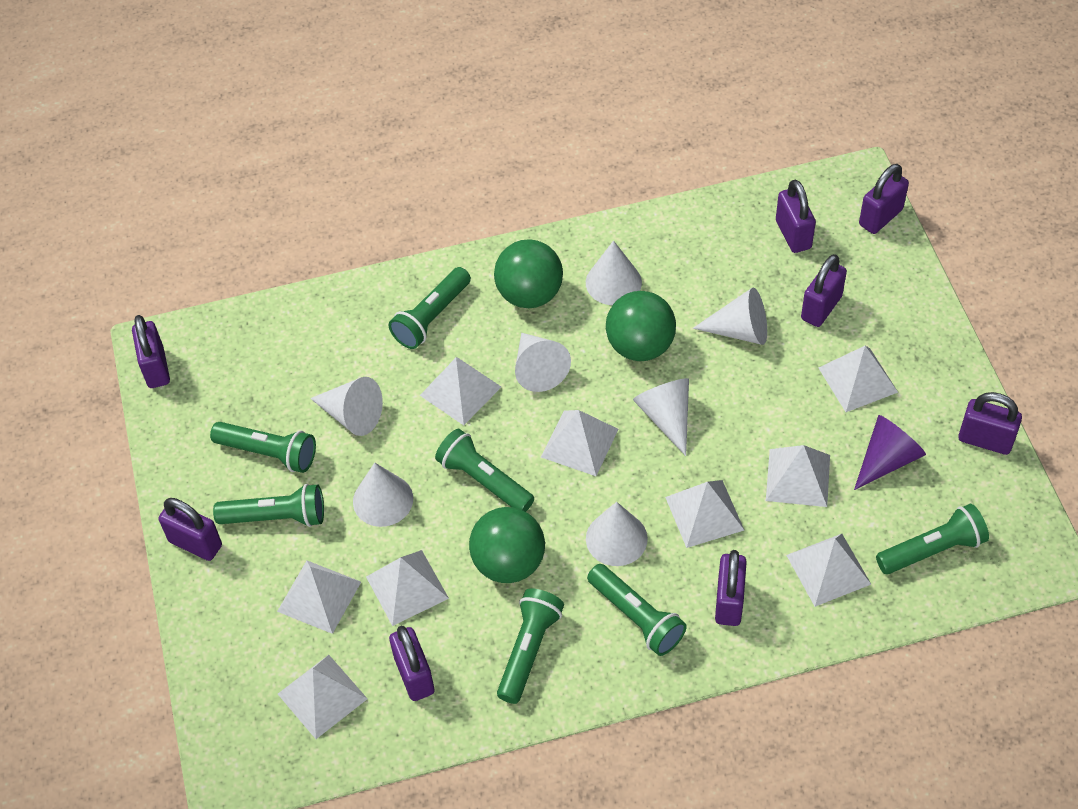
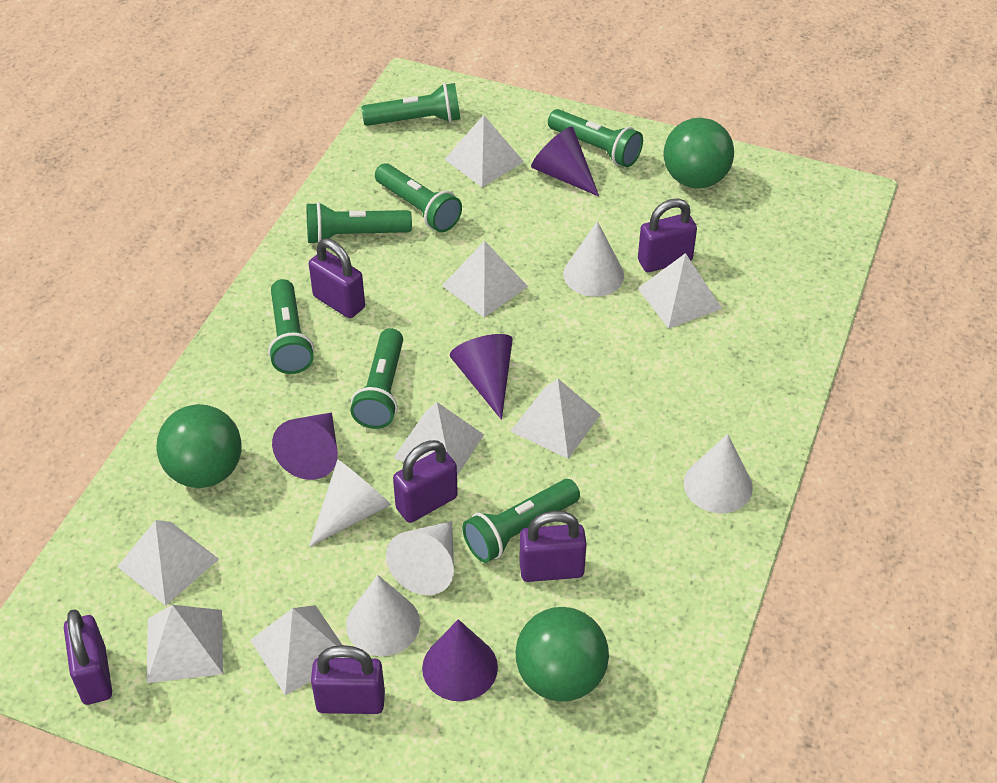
purple cone: [854,415,926,490] = 1 -> [272,412,338,480] [422,619,498,701] [450,334,513,420] [531,127,599,197] = 4
purple padlock: [132,315,170,388] [159,498,222,561] [389,626,435,701] [715,550,747,626] [776,179,816,253] [801,254,847,327] [859,164,909,234] [958,392,1022,455] = 8 -> [64,609,112,705] [309,238,365,318] [311,645,385,714] [393,440,458,523] [519,511,587,582] [638,199,697,272] = 6
white cone: [310,377,383,436] [353,463,413,527] [515,333,571,392] [586,241,642,305] [586,502,648,566] [633,378,689,456] [693,287,767,345] = 7 -> [309,459,391,547] [346,575,420,656] [386,521,454,595] [563,221,624,297] [684,434,753,513] = 5
white pyramid: [277,561,361,634] [278,655,368,739] [366,550,449,626] [420,357,501,425] [541,410,618,476] [665,480,744,548] [766,445,830,507] [786,534,871,607] [819,346,898,412] = 9 -> [117,520,219,606] [147,605,223,683] [250,605,347,695] [394,402,484,475] [442,241,528,317] [444,115,524,187] [510,379,601,459] [638,253,722,329] = 8

